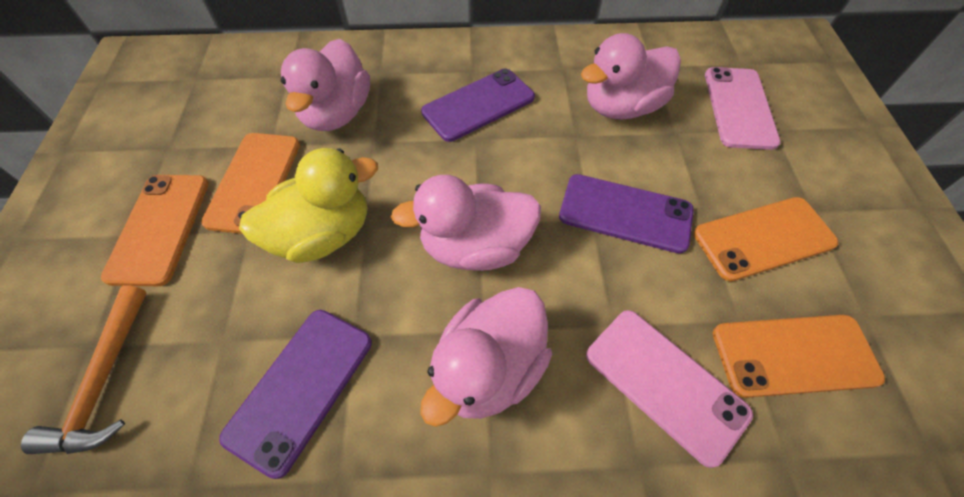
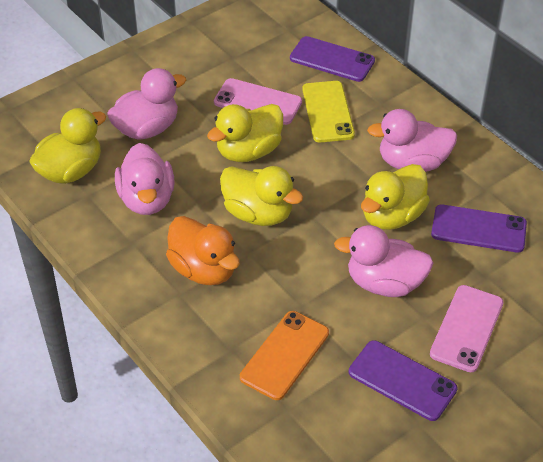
orange duck: none = 0 -> [166,216,240,285] = 1
orange hammer: [21,285,147,454] = 1 -> none = 0
orange phone: [101,175,209,286] [201,133,300,234] [693,197,838,282] [713,315,885,398] = 4 -> [240,311,329,400] = 1
yellow duck: [239,148,378,263] = 1 -> [29,108,106,184] [207,104,283,162] [220,166,303,226] [361,164,430,230] = 4
yellow phone: none = 0 -> [302,81,355,142] = 1

